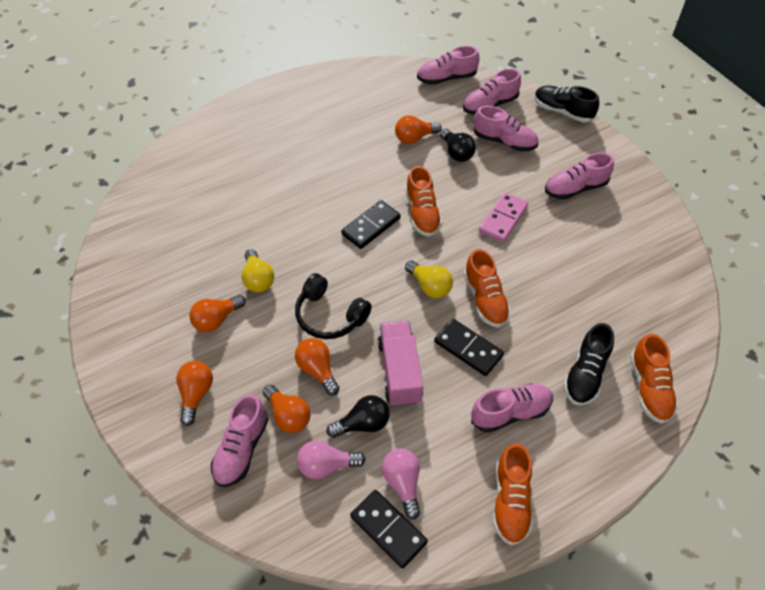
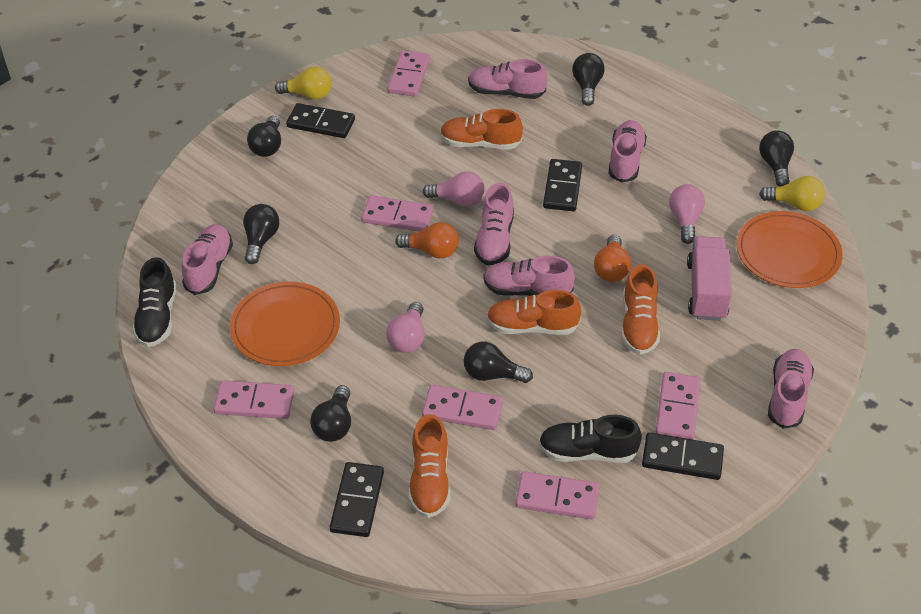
black domino: [341,200,401,249] [350,490,428,568] [434,319,504,376] = 3 -> [286,103,355,138] [330,462,384,537] [543,159,582,211] [642,432,724,480] = 4
black headphones: [295,273,372,339] = 1 -> none = 0
black light bulb: [327,395,390,438] [440,128,476,162] = 2 -> [243,204,280,264] [247,116,281,157] [310,385,351,442] [464,342,533,383] [572,53,605,106] [759,130,794,187] = 6
orange light bulb: [176,361,213,426] [189,295,245,332] [263,385,310,433] [295,338,340,396] [395,115,442,144] = 5 -> [395,222,459,258] [594,235,631,282] = 2
orange plate: none = 0 -> [230,281,340,366] [736,211,843,288] = 2
pink domino: [479,192,528,242] = 1 -> [213,380,294,419] [361,195,434,232] [387,50,430,96] [422,385,503,430] [515,471,599,519] [656,372,700,440] = 6
pink light bulb: [297,440,366,479] [382,448,420,520] = 2 -> [386,302,425,353] [423,171,485,206] [669,184,705,244] = 3

